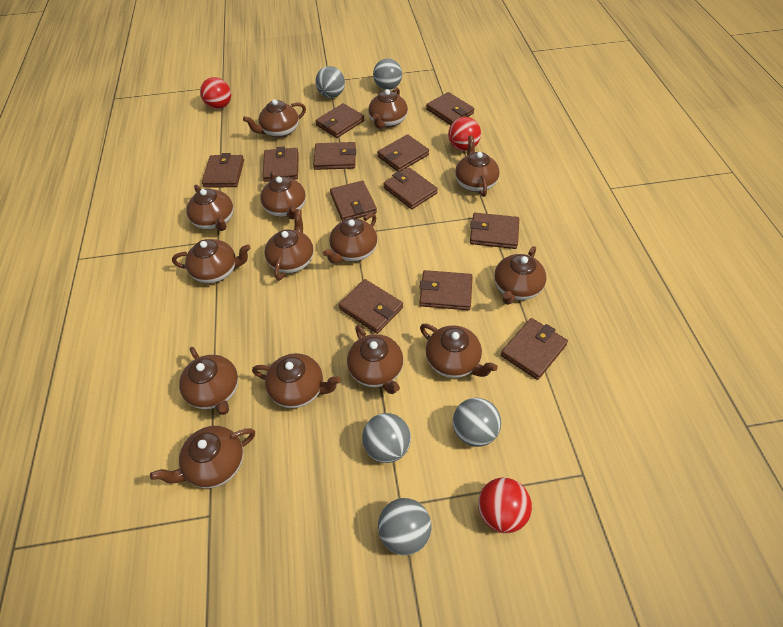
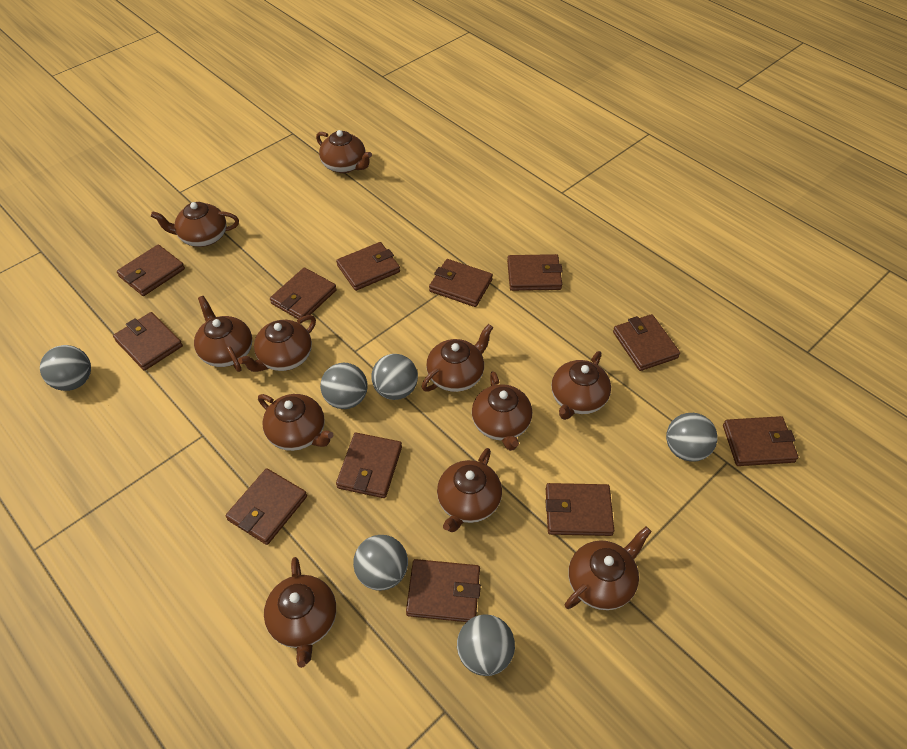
brown teapot: [150,426,255,488] [172,239,251,283] [179,347,238,415] [186,185,234,231] [243,99,306,138] [252,353,341,408] [260,171,306,220] [265,209,314,280] [323,213,378,264] [347,325,403,394] [368,87,408,129] [420,324,498,378] [455,135,500,197] [494,246,546,305] = 14 -> [151,202,239,247] [194,296,252,372] [238,315,316,372] [258,394,333,451] [264,557,336,668] [316,130,372,173] [422,324,493,392] [437,448,502,532] [472,371,532,451] [551,351,611,420] [565,527,651,610] = 11
grey ball: [315,66,345,98] [362,413,411,463] [373,58,402,90] [378,498,431,555] [453,398,501,447] = 5 -> [40,345,91,391] [320,363,367,409] [353,535,408,591] [372,354,418,400] [457,615,515,676] [666,413,718,462] = 6
red ball: [200,77,231,109] [448,117,481,151] [478,478,532,533] = 3 -> none = 0

